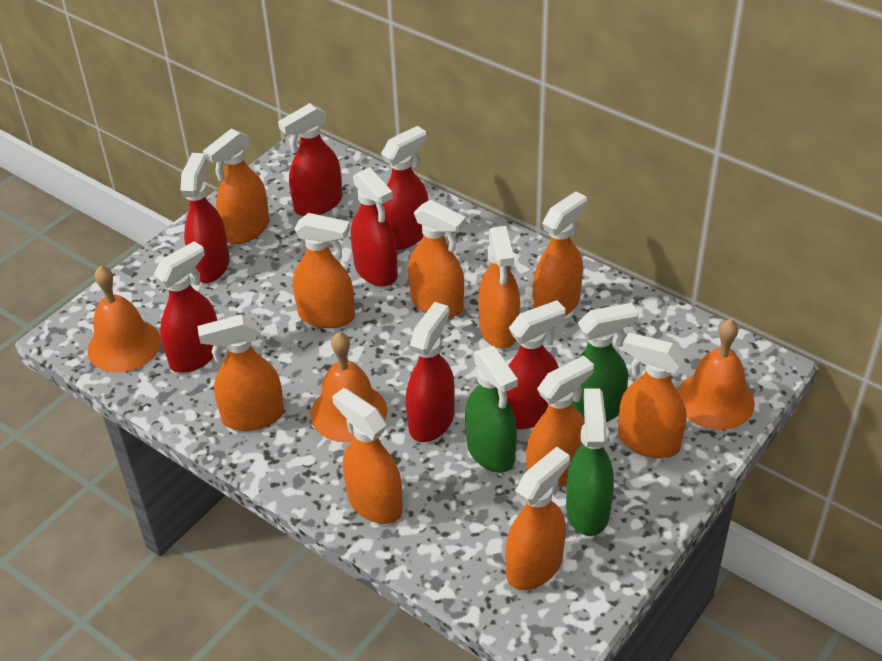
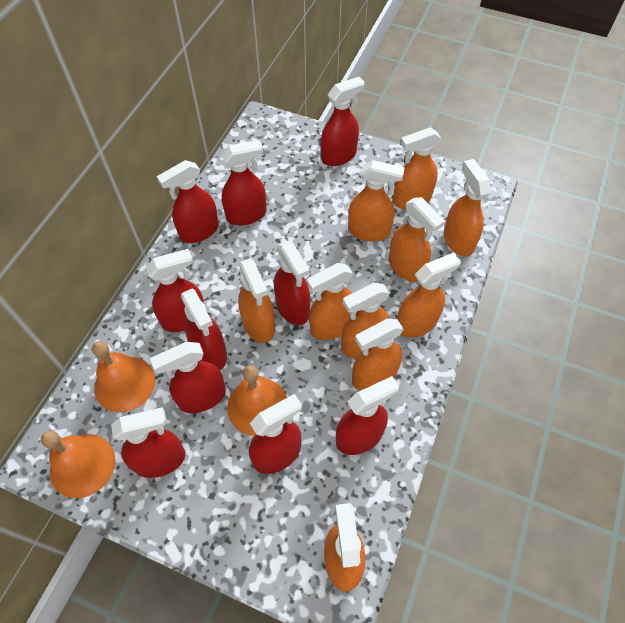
green spray bottle: [465,346,518,473] [566,388,614,536] [572,303,638,422] = 3 -> none = 0
red spray bottle: [153,241,217,373] [180,153,230,283] [278,103,342,216] [351,167,398,286] [381,126,428,250] [406,302,455,442] [506,300,566,429] = 7 -> [111,407,185,478] [146,249,204,332] [150,342,226,413] [157,160,219,243] [181,288,227,370] [221,140,267,225] [249,394,302,474] [274,241,310,325] [321,77,364,166] [336,376,399,455] = 10

